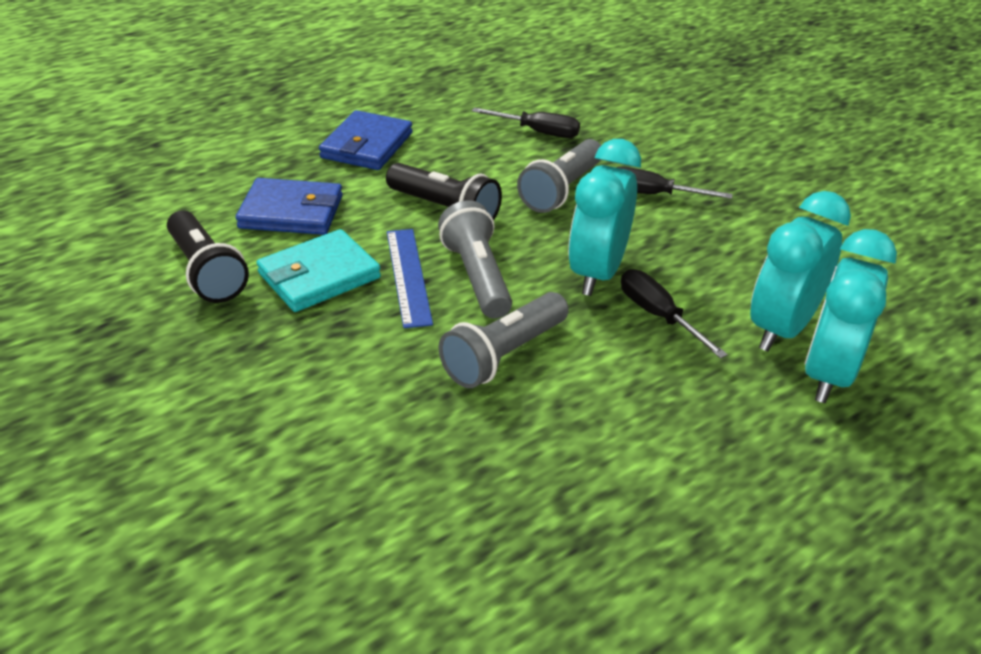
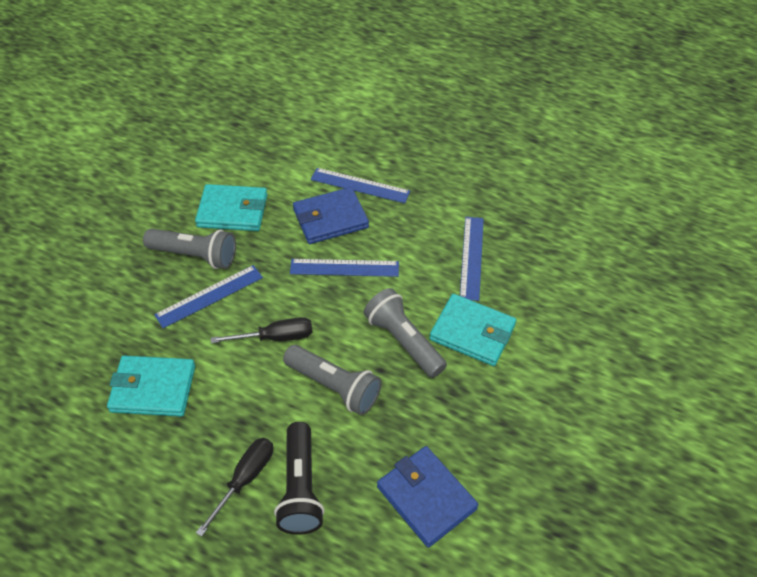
black flashlight: [167,210,249,303] [386,163,502,220] = 2 -> [274,422,324,535] = 1
black screwdriver: [472,108,580,138] [616,167,733,199] [621,269,728,359] = 3 -> [196,438,273,537] [211,317,313,343] = 2
blue ruler: [387,229,433,328] = 1 -> [154,265,263,328] [290,259,399,277] [311,168,410,203] [460,217,484,301] = 4
turquoise clock: [568,139,641,296] [750,191,851,352] [804,229,897,403] = 3 -> none = 0
turquoise wallet: [256,229,381,312] = 1 -> [107,355,195,417] [195,184,267,231] [429,294,516,366] = 3

